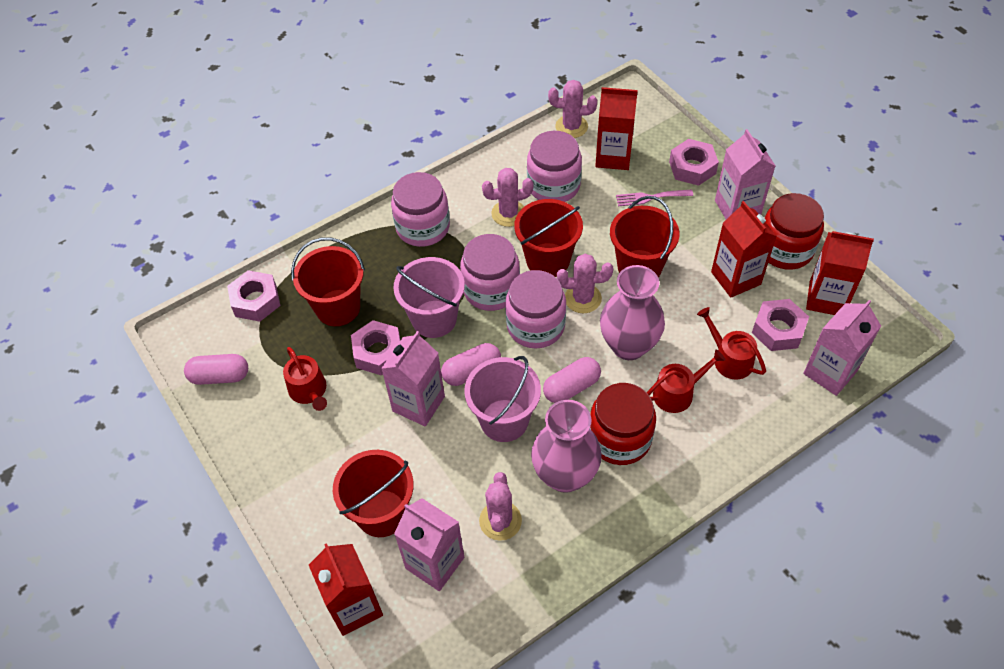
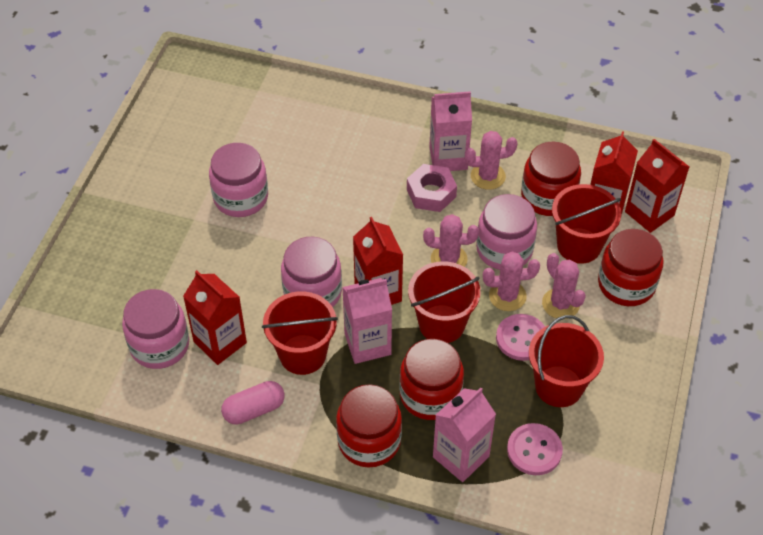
pink bucket: [393,257,465,338] [464,356,541,442] = 2 -> none = 0
pink button: none = 0 -> [496,314,545,361] [507,423,563,475] = 2
pink capsule: [184,354,248,385] [441,343,501,386] [543,357,601,403] = 3 -> [221,381,285,425] = 1
pink carton: [381,331,445,427] [394,498,464,591] [715,129,775,219] [803,300,881,396] = 4 -> [342,278,392,364] [429,91,472,171] [433,388,496,482] = 3
pink fork: [616,190,693,206] = 1 -> none = 0
pink nut: [227,270,281,322] [351,320,400,376] [669,139,719,186] [752,299,809,351] = 4 -> [407,164,457,212] = 1
pink vase: [531,400,602,493] [600,265,665,360] = 2 -> none = 0
red jar: [590,383,656,465] [765,193,824,270] = 2 -> [336,384,402,468] [399,339,464,420] [521,142,581,216] [598,229,664,306] = 4
red watering can: [283,347,327,411] [647,350,726,413] [697,307,766,379] = 3 -> none = 0

